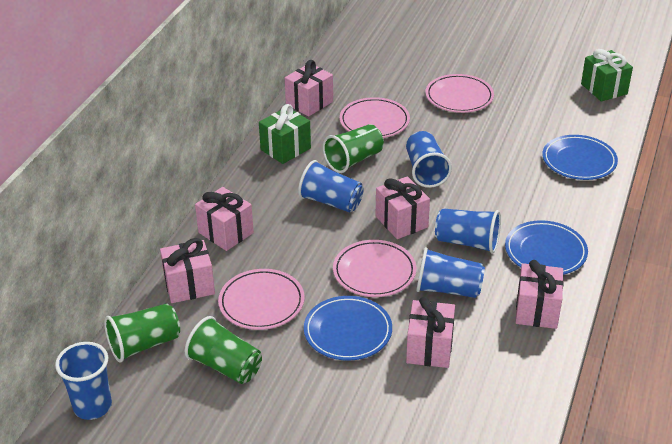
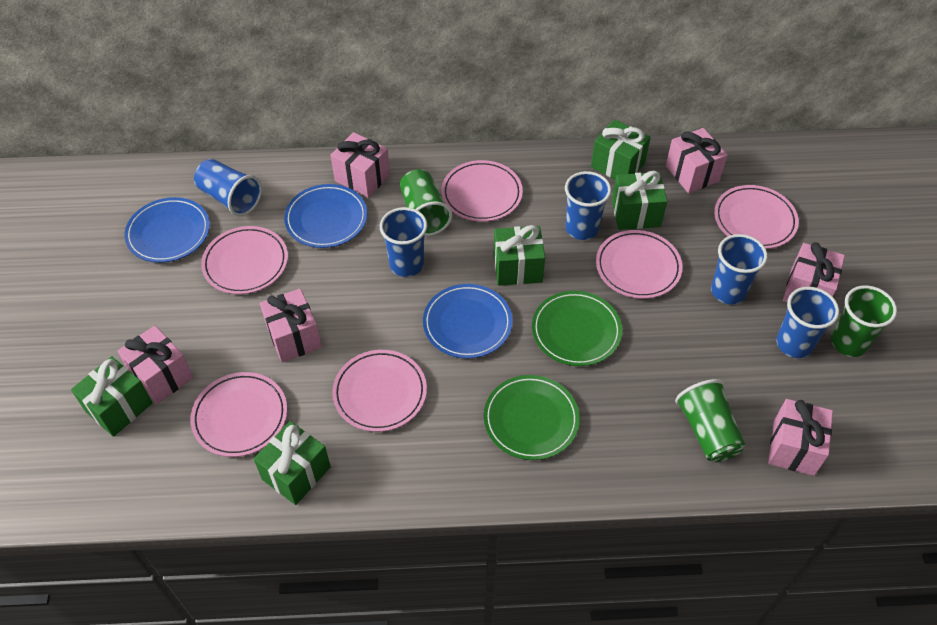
green gift: [259,104,311,164] [581,49,633,102] = 2 -> [71,356,153,437] [254,421,331,505] [494,225,545,286] [591,119,651,180] [612,171,667,230] = 5
green plate: none = 0 -> [484,375,580,460] [532,291,622,366] = 2
pink plate: [218,269,304,330] [333,240,416,297] [340,97,410,138] [426,74,494,113] = 4 -> [190,372,287,457] [201,226,288,294] [332,350,427,432] [441,160,523,222] [596,230,682,299] [714,185,799,249] = 6

